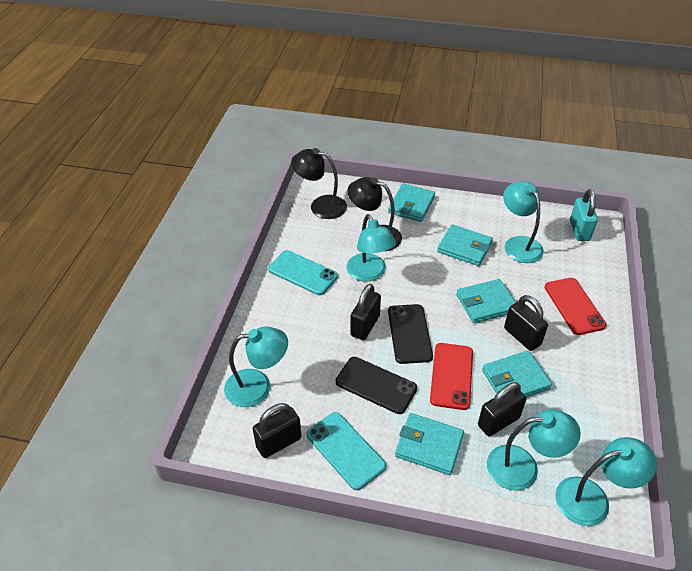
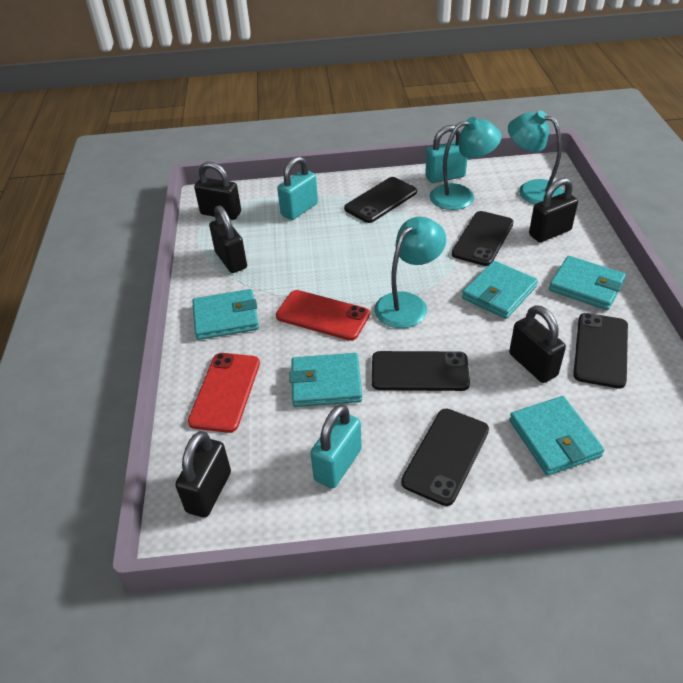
black lamp: [291,148,347,219] [347,177,402,251] = 2 -> none = 0
black padlock: [253,403,301,458] [350,284,381,340] [478,382,526,437] [504,295,548,351] = 4 -> [175,431,231,518] [194,162,241,220] [209,205,247,273] [509,305,566,383] [529,178,578,242] = 5
black phone: [336,357,417,414] [388,304,433,364] = 2 -> [344,177,417,223] [372,351,470,391] [401,408,489,506] [452,211,514,266] [573,313,628,389] = 5
turquoise lamp: [224,327,288,407] [347,214,396,282] [487,409,581,491] [503,181,544,263] [555,437,657,526] = 5 -> [374,217,446,328] [430,117,502,210] [508,111,564,204] = 3
turquoise padlock: [570,189,598,241] = 1 -> [277,156,318,220] [310,404,362,489] [425,125,467,183] = 3
turquoise phone: [268,250,338,295] [307,412,386,490] = 2 -> none = 0

